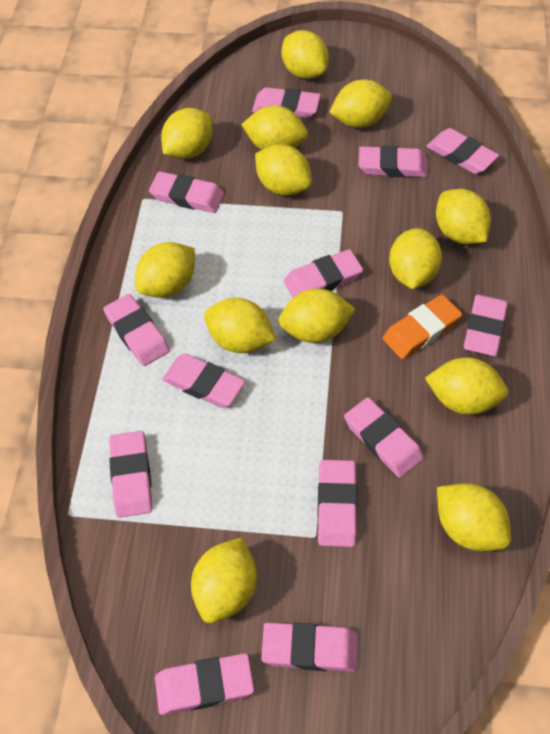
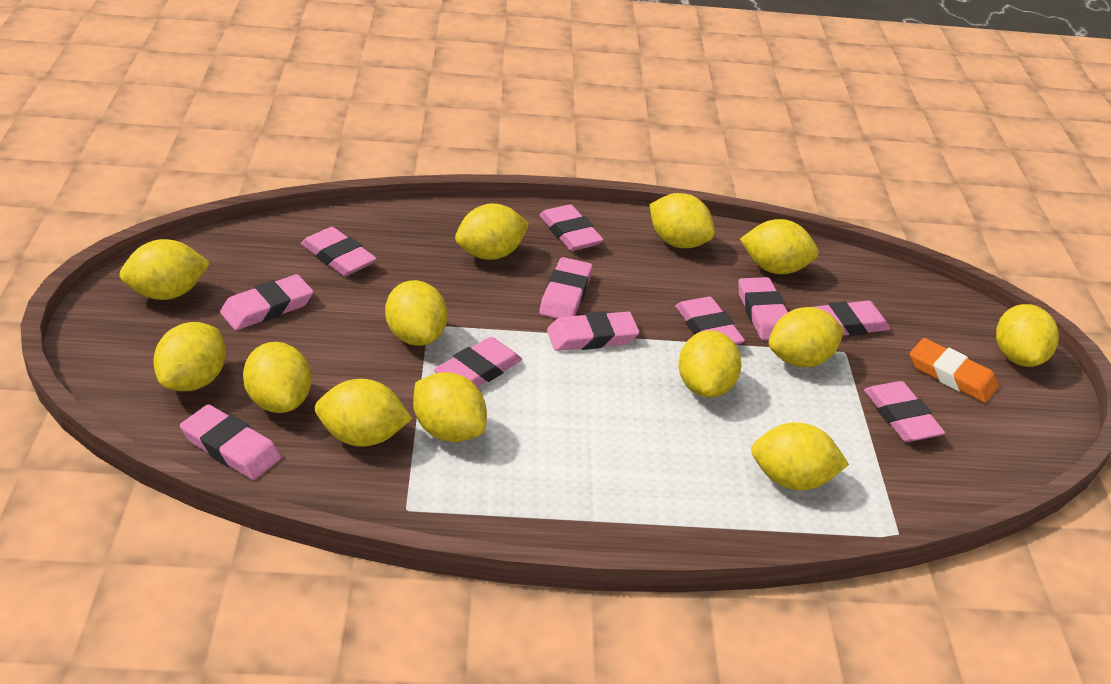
pink eraser: [103,294,170,366] [109,431,152,518] [149,171,224,213] [155,653,254,715] [162,354,245,408] [252,87,321,119] [261,622,358,672] [284,249,363,297] [317,460,357,547] [344,397,424,478] [359,146,427,177] [426,128,499,174] [464,294,508,356] = 13 -> [180,404,281,480] [220,274,314,330] [301,227,377,276] [434,337,522,387] [539,204,604,251] [539,257,593,319] [547,311,639,351] [675,297,745,345] [738,277,788,341] [814,301,891,336] [864,381,945,442] = 11

